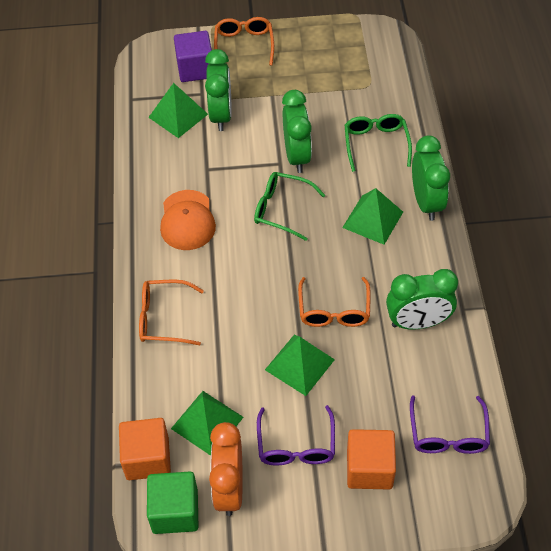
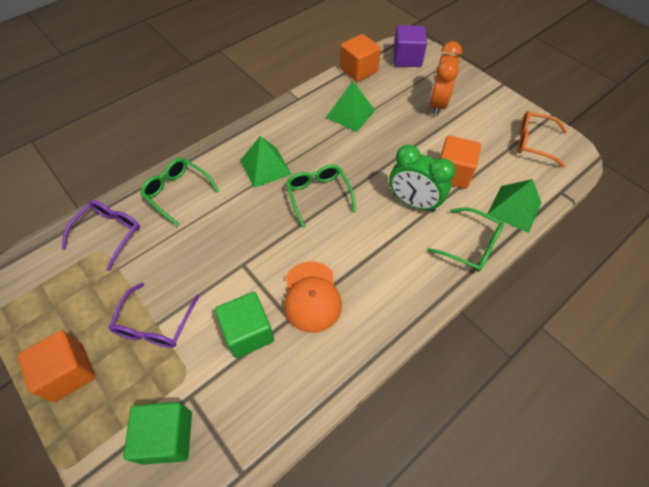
green clock: [205,49,232,131] [282,90,312,173] [386,269,458,330] [412,135,450,221] = 4 -> [389,145,455,212] = 1
green cube: [147,472,198,534] = 1 -> [123,402,192,465] [215,292,274,358] = 2
green glasses: [254,172,325,241] [345,114,412,172] = 2 -> [140,158,220,226] [286,165,356,228] [427,207,504,272] = 3
green pyramid: [148,83,208,138] [171,391,244,456] [265,335,335,396] [342,188,403,245] = 4 -> [240,136,292,188] [326,81,375,132] [487,179,541,233] = 3
orange cube: [119,418,171,480] [347,429,396,489] = 2 -> [17,331,96,402] [340,34,381,82] [439,135,481,189] = 3
orange glasses: [139,279,204,345] [214,17,274,66] [298,277,371,327] = 3 -> [517,111,567,167] = 1

